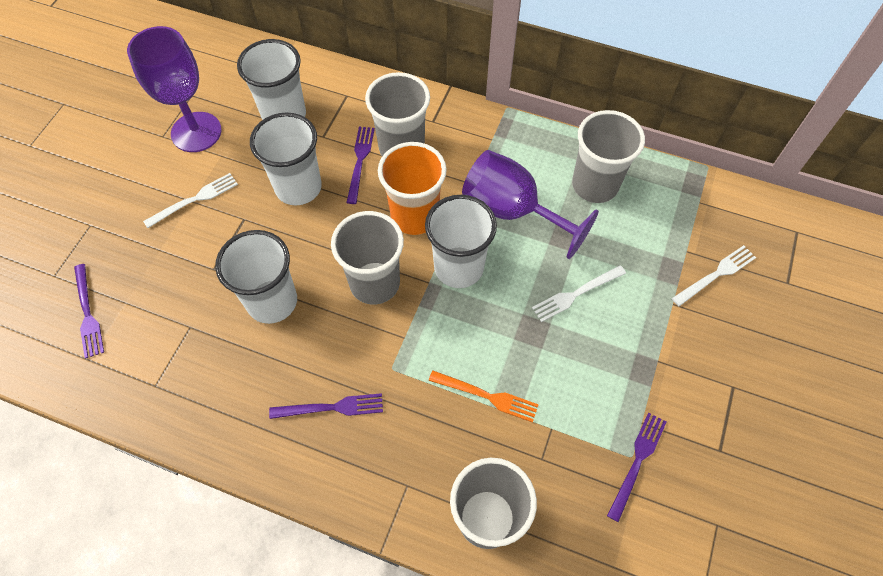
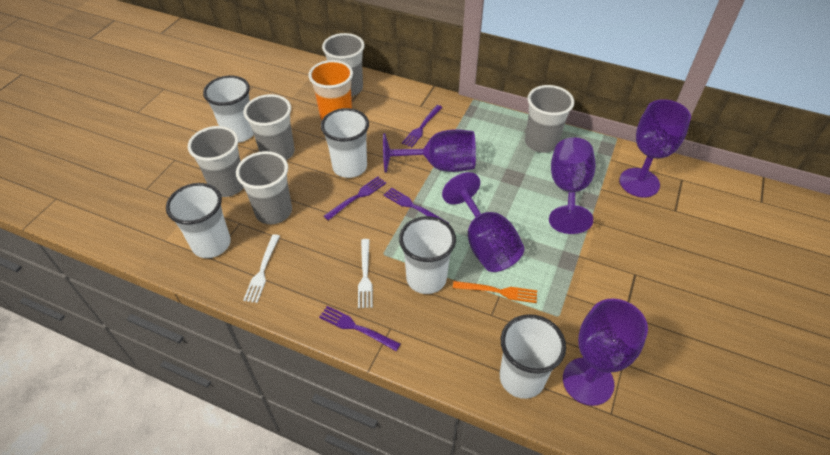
grey cup: [331,211,404,305] [365,72,430,156] [450,458,537,549] [572,110,645,203] = 4 -> [188,126,244,197] [236,151,292,224] [244,94,295,160] [322,33,365,96] [525,85,574,153] = 5
purple goblet: [127,26,222,152] [462,150,599,259] = 2 -> [383,129,476,173] [442,172,524,272] [549,137,595,234] [563,298,648,406] [619,99,691,197] = 5
white cup: [215,230,297,324] [237,39,306,120] [250,112,322,205] [425,195,497,288] = 4 -> [166,183,231,258] [203,76,254,143] [321,108,369,178] [399,216,456,294] [500,314,566,399] = 5
white fork: [143,173,238,228] [532,265,626,322] [672,245,756,306] = 3 -> [243,234,280,303] [358,239,373,308] = 2

